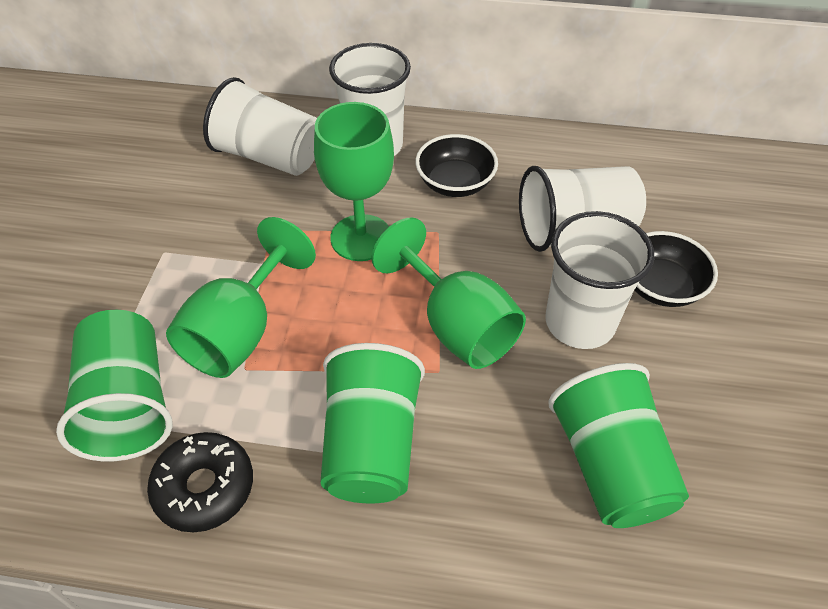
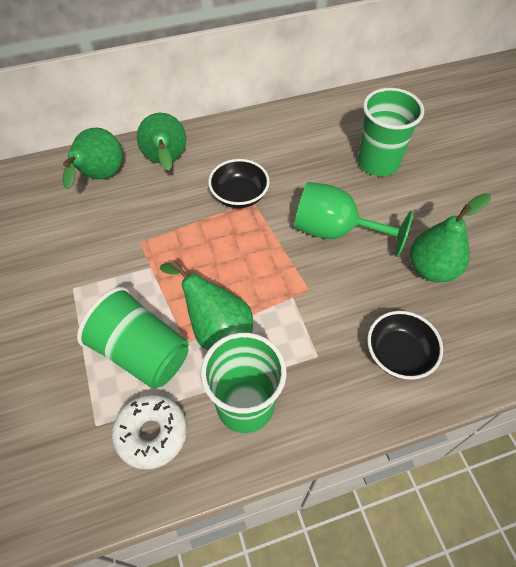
black donut: [147,432,253,532] = 1 -> none = 0
green goblet: [166,217,316,378] [314,102,394,261] [372,217,526,369] = 3 -> [294,182,413,257] = 1
green pear: none = 0 -> [62,128,123,189] [137,113,186,171] [160,261,253,350] [410,193,491,283] = 4
white cup: [203,77,317,176] [329,43,411,156] [519,166,646,252] [545,211,654,349] = 4 -> none = 0
white donut: none = 0 -> [112,394,187,469] = 1

